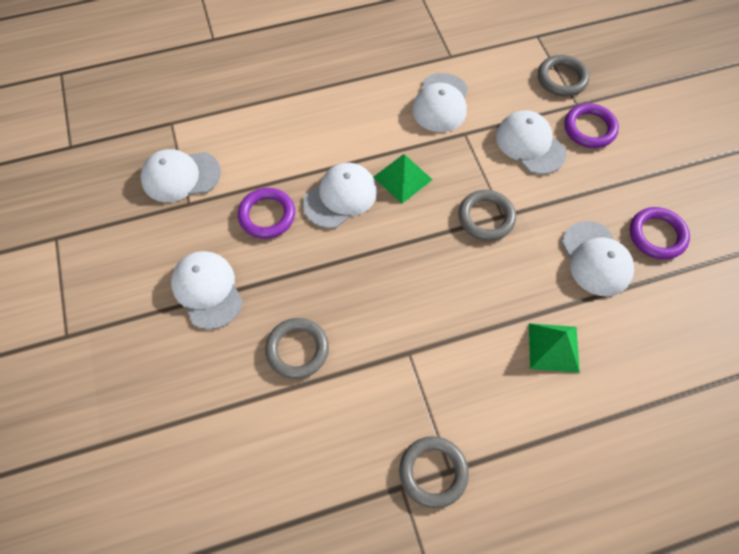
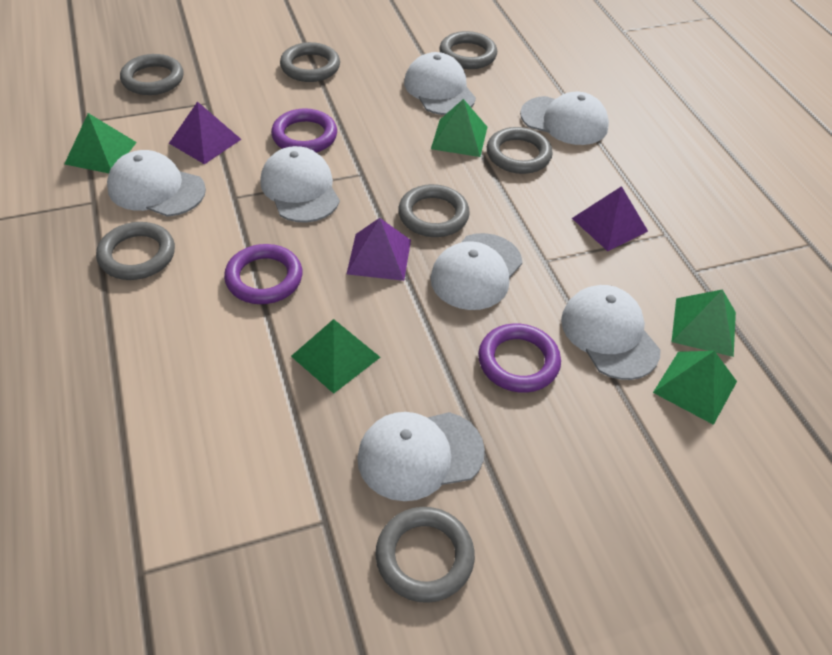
green pyramid: [373,154,433,204] [529,323,580,373] = 2 -> [65,113,137,173] [291,319,380,394] [431,99,487,157] [653,351,737,425] [671,289,736,357] = 5
grey ring: [265,318,329,379] [399,436,469,508] [458,190,516,241] [538,55,589,97] = 4 -> [96,222,175,280] [120,54,184,95] [280,42,340,82] [375,507,475,603] [398,184,470,237] [439,31,497,69] [487,127,553,174] = 7
purple pyramid: none = 0 -> [169,101,242,164] [347,218,411,281] [572,186,648,251] = 3
white cap: [140,149,221,202] [171,251,243,330] [303,163,377,228] [412,73,468,132] [496,110,567,174] [561,221,634,296] = 6 -> [107,150,206,217] [260,146,340,223] [357,412,485,501] [404,52,476,115] [430,233,522,310] [520,92,609,145] [561,285,660,380] = 7

